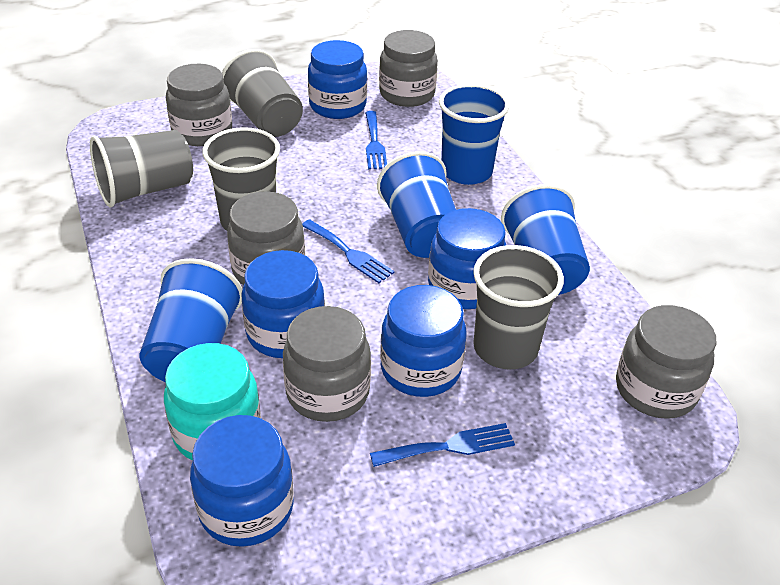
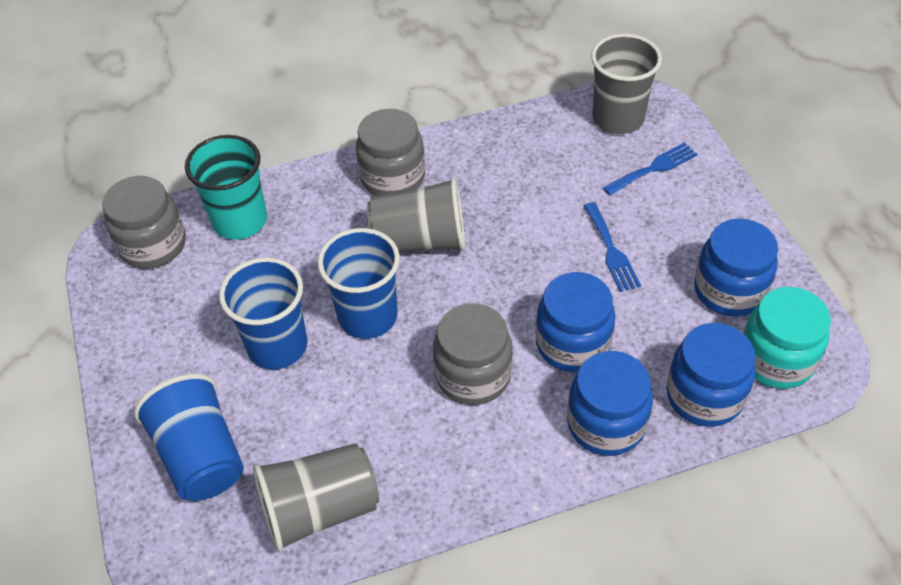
blue cup: [139,258,242,382] [377,151,456,258] [439,84,509,185] [501,184,590,295] = 4 -> [134,374,244,501] [219,258,307,370] [318,228,400,339] = 3
blue fork: [302,219,394,283] [365,111,387,169] [370,423,515,467] = 3 -> [584,202,641,292] [603,142,698,195] = 2
blue jar: [190,415,294,547] [242,250,325,358] [308,40,367,119] [380,285,467,397] [428,208,506,309] = 5 -> [536,272,615,372] [567,351,653,456] [666,323,756,427] [694,219,778,316] = 4
grey cup: [90,130,193,207] [202,127,280,231] [222,49,303,137] [473,245,564,369] = 4 -> [253,443,379,552] [367,177,465,252] [591,34,662,134] = 3
grey jar: [166,64,232,146] [227,191,305,285] [283,306,371,422] [379,30,438,107] [616,305,717,419] = 5 -> [102,176,186,269] [356,109,425,196] [433,303,513,405] = 3
turquoise cup: none = 0 -> [185,135,267,240] = 1

